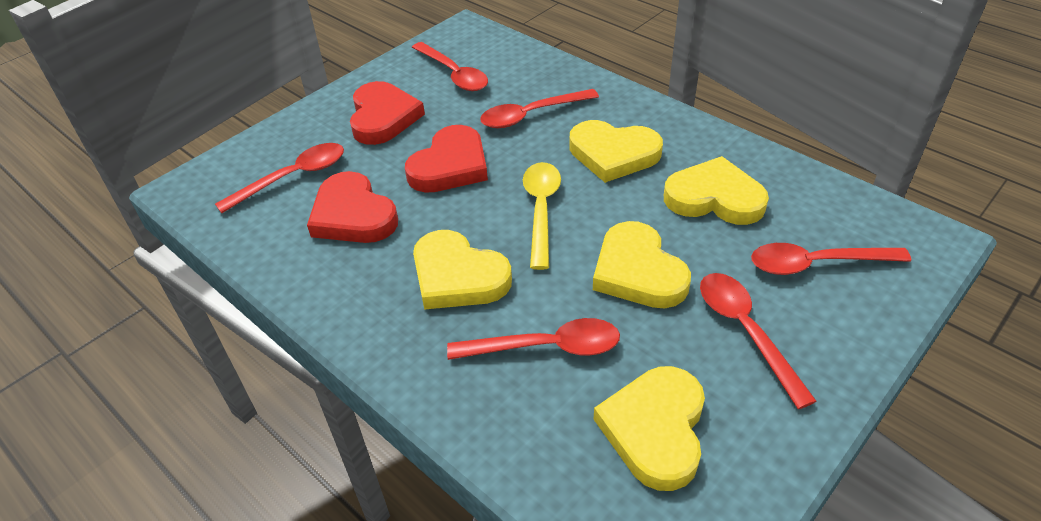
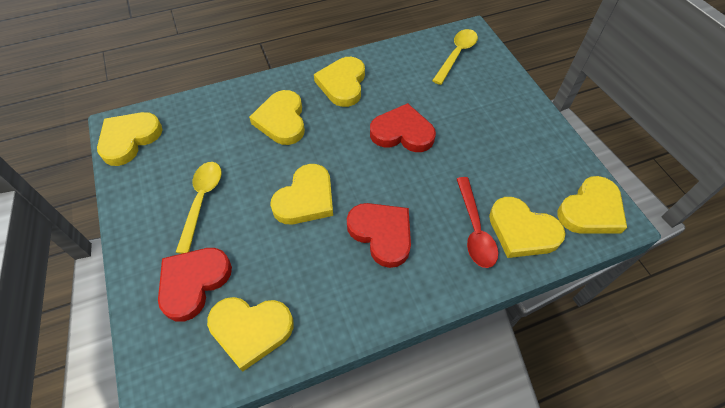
red spoon: [215,143,344,213] [412,42,488,91] [447,318,620,360] [480,89,599,128] [700,273,816,409] [751,243,911,275] = 6 -> [457,177,498,268] = 1
yellow heart: [413,230,512,310] [569,120,663,183] [593,221,691,308] [594,366,705,491] [664,156,769,225] = 5 -> [97,112,162,166] [207,297,294,372] [249,90,305,145] [270,164,333,224] [314,57,365,107] [489,197,565,258] [557,176,627,234] = 7
yellow spoon: [523,162,561,270] = 1 -> [176,162,222,254] [432,29,478,85] = 2

